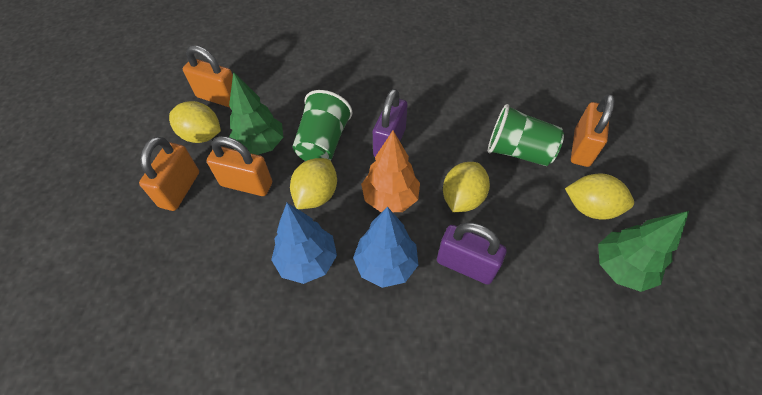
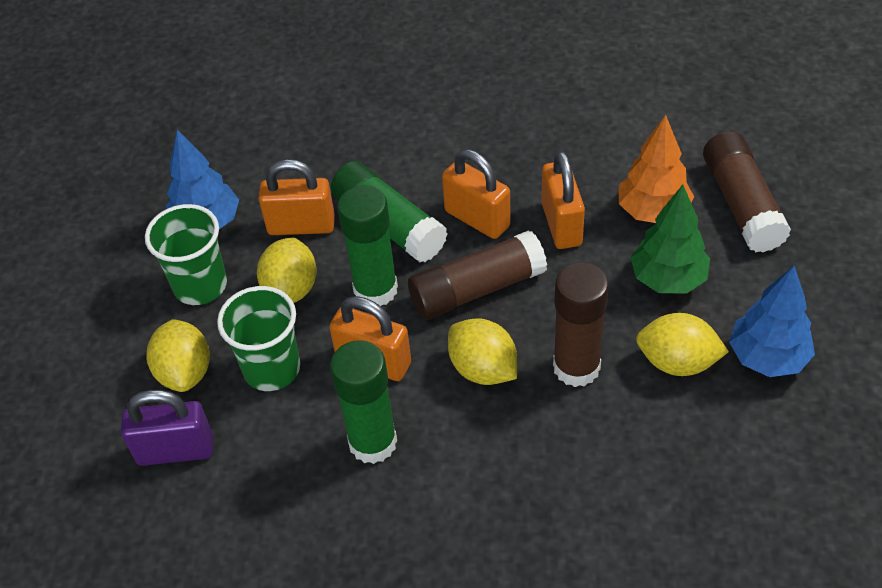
brown glue stick: none = 0 -> [408,230,547,320] [553,262,609,387] [703,131,791,252] = 3
green glue stick: none = 0 -> [330,340,397,464] [331,161,447,262] [337,185,398,306] = 3
green tree: [229,72,283,155] [598,211,689,292] = 2 -> [630,185,710,294] = 1
purple padlock: [373,89,408,157] [437,222,507,285] = 2 -> [121,390,213,466] = 1

